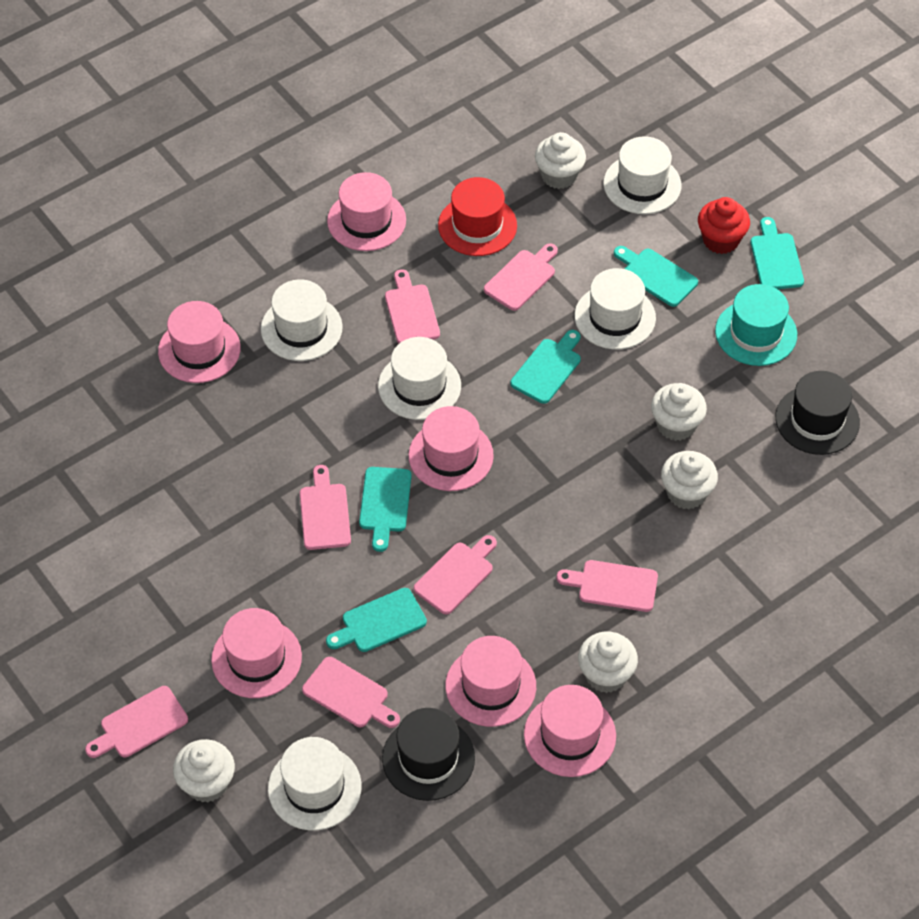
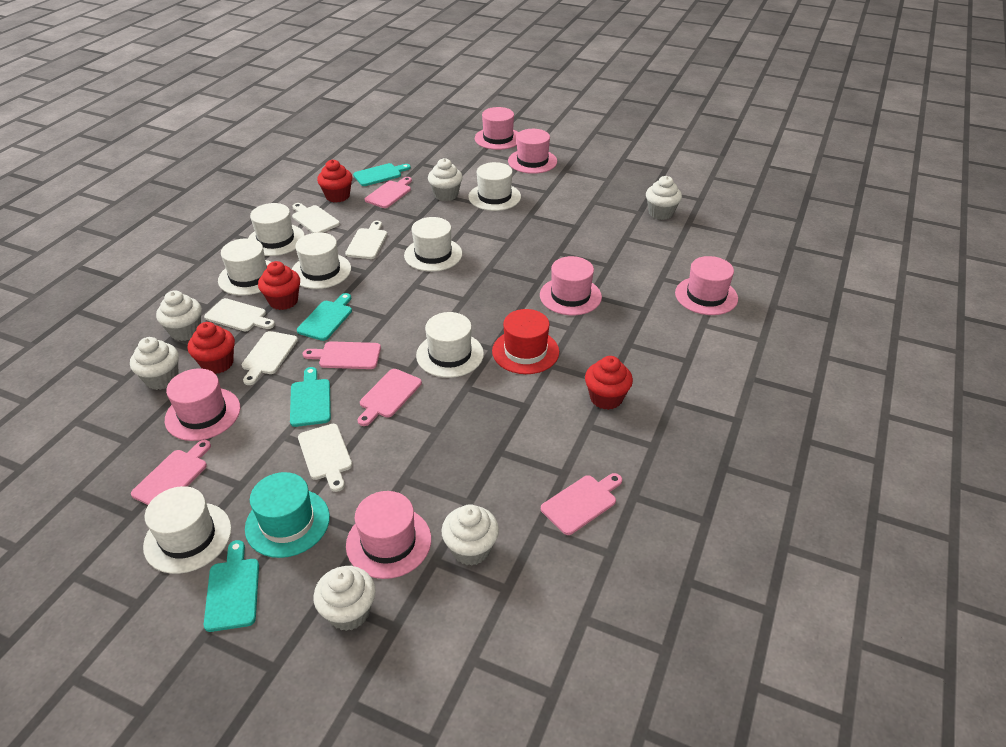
black hat: [382,708,475,801] [775,371,860,455] = 2 -> none = 0
pink cutting board: [85,686,188,758] [300,465,351,550] [302,657,400,728] [385,269,440,344] [414,535,497,615] [484,243,558,311] [556,560,658,612] = 7 -> [131,440,211,505] [303,341,381,369] [358,369,422,426] [365,177,412,208] [541,473,622,535] = 5
red cupcake: [698,197,750,254] = 1 -> [188,322,235,374] [258,261,300,310] [317,159,353,202] [585,356,633,410] = 4
turquoise cutting board: [326,588,427,652] [359,467,412,552] [510,330,581,404] [614,246,698,307] [750,217,804,289] = 5 -> [204,540,259,632] [290,367,331,427] [297,293,352,341] [353,163,411,186] = 4
white cupcake: [173,739,235,803] [535,132,586,189] [578,632,638,693] [651,383,707,441] [661,451,718,510] = 5 -> [130,337,179,390] [156,290,202,341] [313,566,376,631] [428,158,463,201] [442,504,499,566] [646,176,682,220] = 6
white cutting board: none = 0 -> [204,298,275,331] [242,331,298,385] [292,203,340,233] [298,424,352,492] [345,221,387,259] = 5
white hat: [261,279,343,361] [268,737,362,830] [378,337,461,420] [574,268,656,349] [603,136,681,214] = 5 -> [143,486,232,574] [218,238,271,295] [248,203,305,256] [292,233,351,289] [404,217,462,272] [416,312,484,378] [468,162,521,211] = 7

